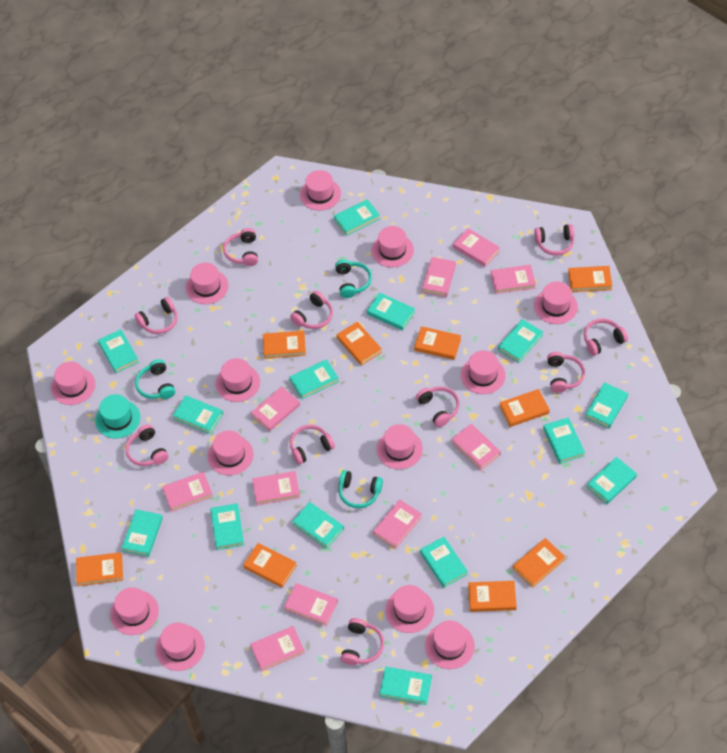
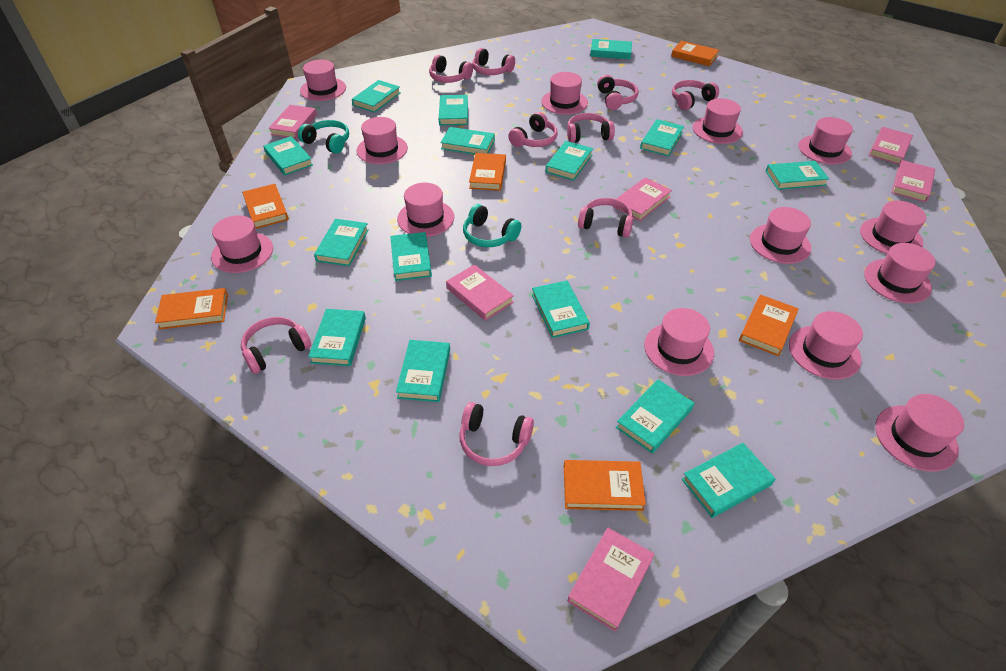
orange book: [76,552,123,586] [243,543,297,588] [263,331,306,359] [337,322,382,365] [414,326,461,360] [468,581,517,612] [500,389,550,427] [513,538,565,588] [568,266,612,292] = 9 -> [155,288,228,330] [242,184,289,229] [469,153,506,191] [564,460,646,511] [671,41,719,66] [739,295,799,356] = 6
pink book: [162,472,213,512] [250,626,305,671] [251,386,300,432] [252,471,300,505] [284,583,338,626] [373,500,422,549] [422,257,456,297] [451,424,501,470] [453,228,500,267] [491,265,536,294] = 10 -> [268,105,317,139] [446,264,514,321] [568,528,654,632] [613,177,672,221] [868,127,913,165] [891,160,935,202] = 6
pink headphones: [126,424,169,466] [135,297,178,334] [223,228,258,266] [290,291,333,329] [290,425,335,465] [340,618,384,665] [416,386,460,427] [534,224,574,256] [547,352,585,393] [584,319,628,356] = 10 -> [241,317,311,374] [429,55,473,83] [459,402,534,466] [472,48,515,75] [508,112,558,147] [567,113,615,143] [578,198,633,238] [597,75,639,110] [672,80,719,110] = 9
turquoise book: [98,329,139,373] [122,509,163,557] [173,395,223,434] [210,503,244,550] [290,359,339,399] [292,502,344,549] [334,199,380,236] [367,292,415,330] [379,667,432,705] [420,537,468,588] [498,319,543,363] [543,417,585,464] [585,382,628,429] [586,457,637,504] = 14 -> [263,136,313,176] [308,309,366,366] [314,219,369,266] [352,80,401,113] [390,232,432,281] [396,340,450,402] [439,95,468,125] [440,127,495,154] [532,280,590,338] [546,141,593,181] [590,39,632,59] [616,379,694,454] [640,119,684,156] [682,443,775,518] [766,161,829,190] = 15
turquoise hat: [95,394,141,438] = 1 -> none = 0
turquoise headphones: [135,359,175,399] [335,259,372,298] [339,470,383,508] = 3 -> [298,120,349,154] [463,204,522,247] = 2

